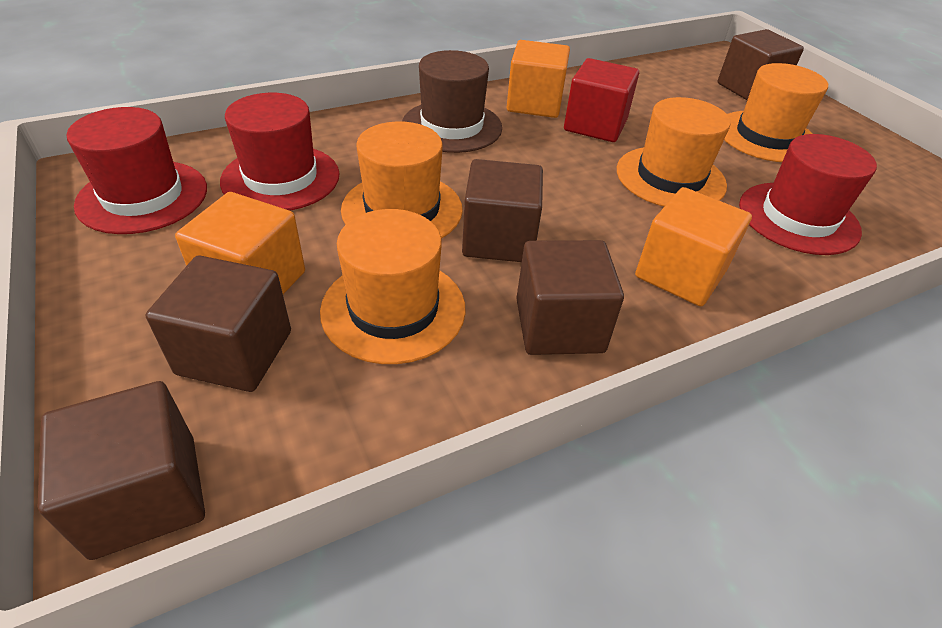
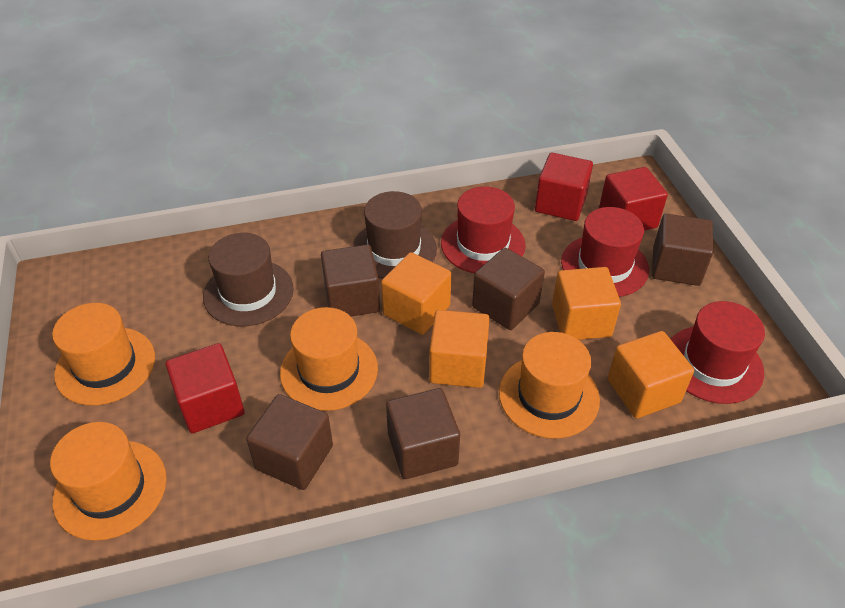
brown hat: [402,50,502,153] = 1 -> [203,233,294,326] [352,191,437,279] = 2
orange cube: [175,192,305,294] [507,40,570,118] [635,187,752,306] = 3 -> [381,252,452,335] [429,310,490,388] [552,267,621,340] [608,331,694,419] = 4
red cube: [564,58,639,142] = 1 -> [166,343,245,433] [535,152,593,221] [599,167,668,231] = 3

